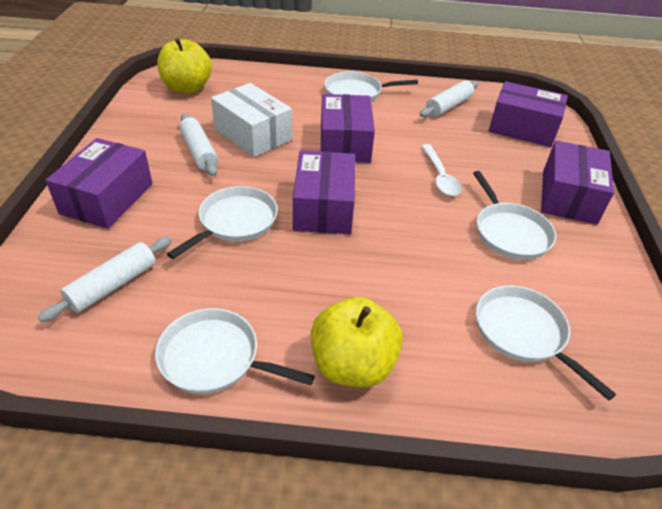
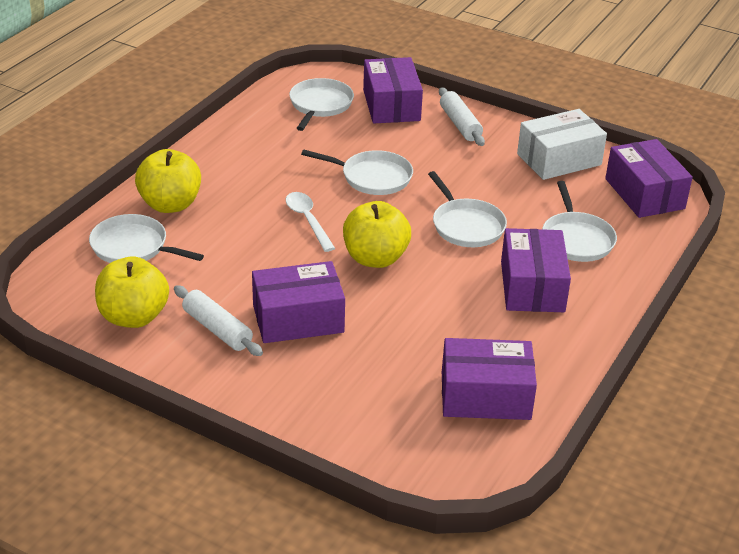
white rolling pin: [38,237,172,322] [179,114,218,176] [420,80,479,117] = 3 -> [174,285,263,356] [439,87,485,146] = 2
yellow apple: [157,38,212,94] [311,297,403,387] = 2 -> [95,256,169,328] [135,149,201,213] [343,201,411,268] = 3

